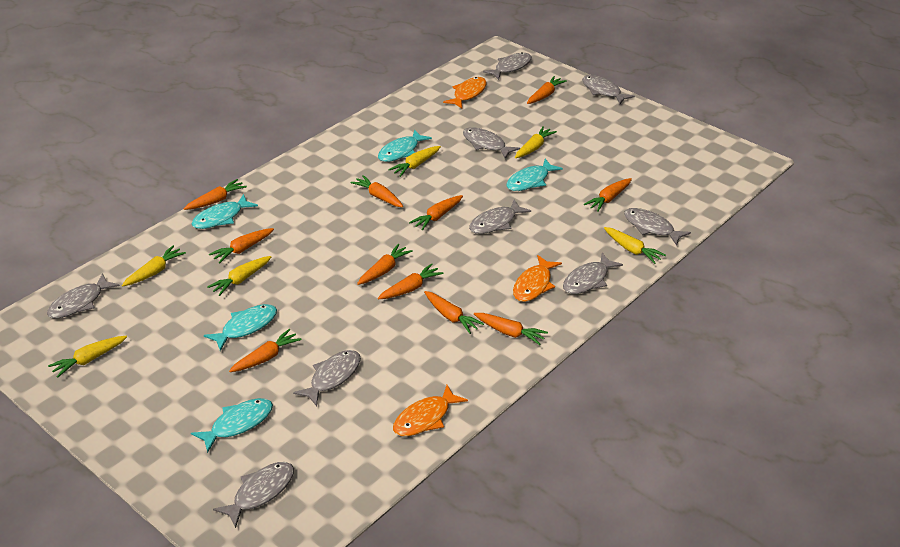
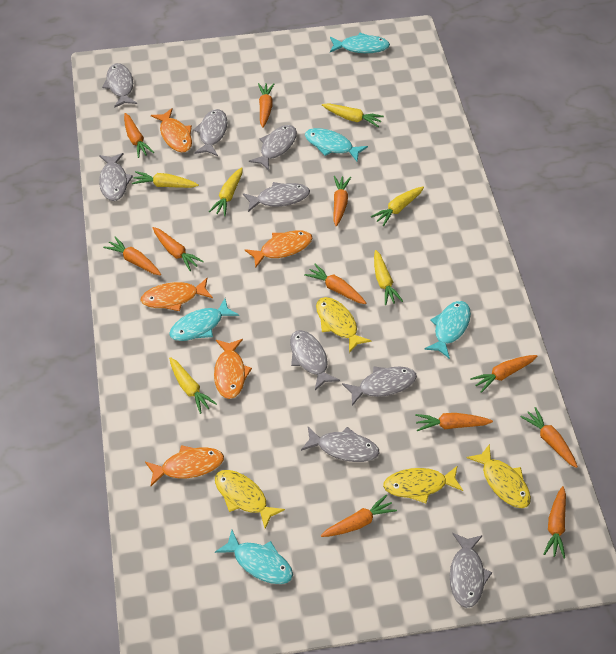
orange fish: [393,385,468,436] [443,77,487,108] [513,255,562,302] = 3 -> [141,278,213,311] [145,445,224,486] [151,108,192,152] [214,339,252,399] [245,230,313,268] = 5
yellow fish: none = 0 -> [215,470,285,529] [316,297,372,353] [383,465,463,503] [467,444,531,508] = 4

